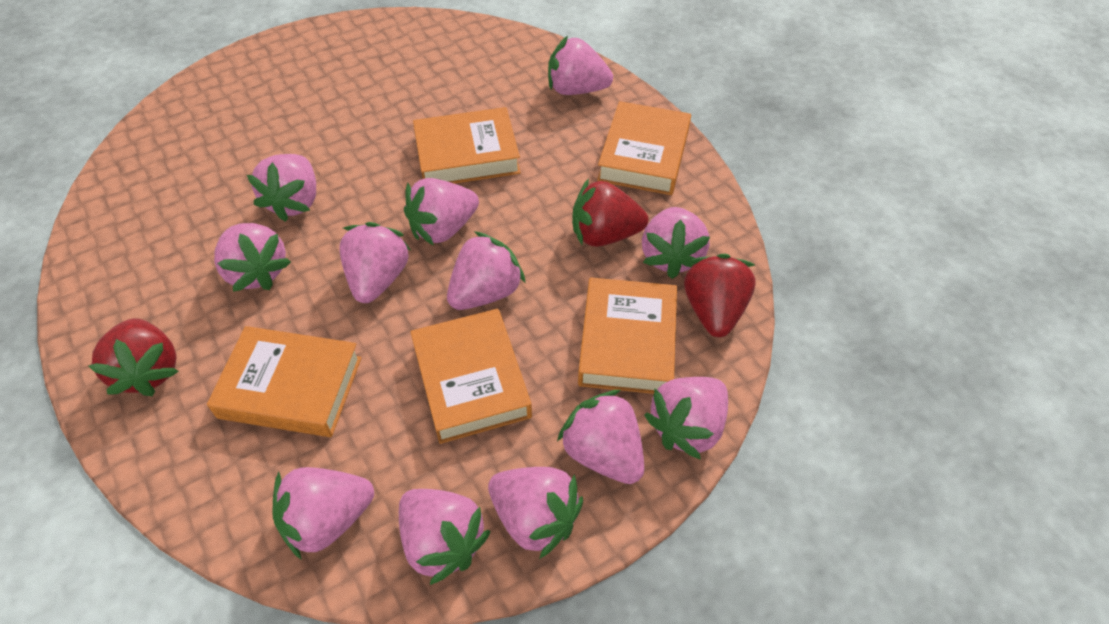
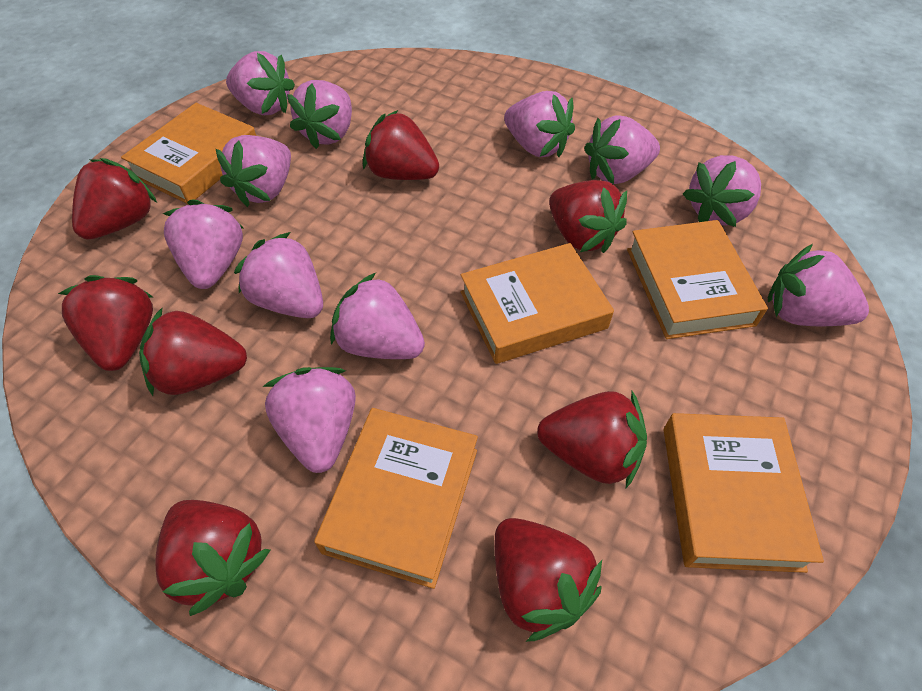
pink strawberry: [214,223,291,292] [247,154,316,221] [273,467,374,560] [339,222,411,303] [399,489,491,585] [404,178,479,246] [447,231,526,310] [488,467,583,559] [548,36,613,95] [557,390,644,484] [642,207,710,279] [644,377,728,460] = 12 -> [163,199,244,289] [216,135,291,207] [226,51,295,115] [234,232,323,318] [263,367,356,473] [287,80,352,149] [330,273,425,359] [504,91,575,157] [584,115,660,184] [683,155,761,227] [768,244,869,326] = 11
red strawberry: [89,318,179,396] [572,178,648,247] [684,254,755,337] = 3 -> [58,275,153,371] [72,158,157,240] [139,308,247,396] [155,500,270,616] [363,110,439,180] [495,518,602,642] [537,391,647,488] [549,180,627,253] = 8

